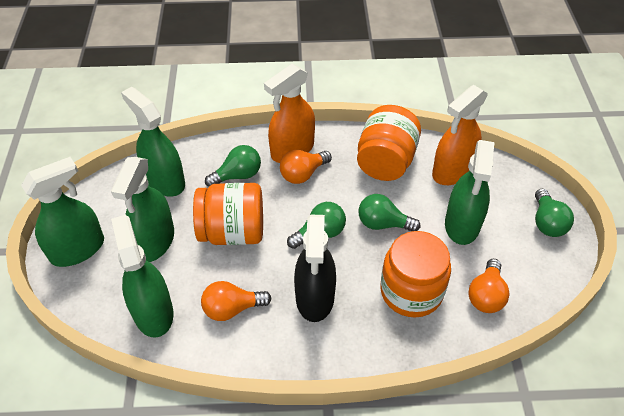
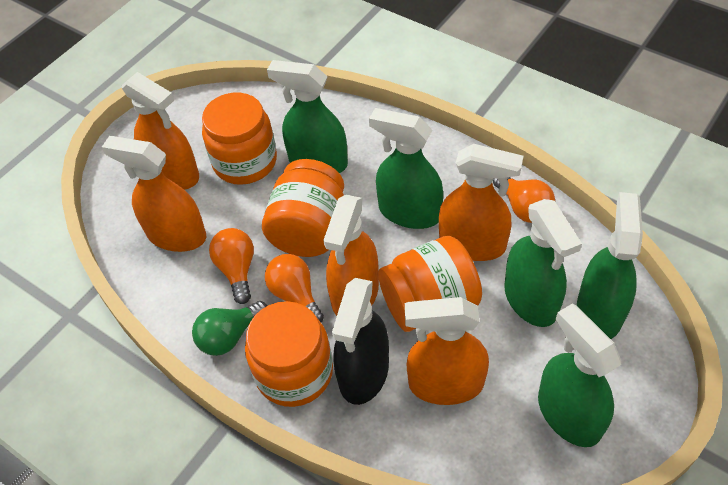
green light bulb: [205,145,261,187] [287,202,346,249] [358,194,420,231] [535,189,574,237] = 4 -> [192,301,267,356] = 1
orange jar: [193,183,263,245] [357,105,421,181] [380,231,451,318] = 3 -> [202,93,277,185] [245,301,333,407] [262,159,344,257] [378,236,482,332] = 4
orange spray bottle: [264,64,315,163] [432,85,488,185] = 2 -> [102,136,206,252] [122,72,199,190] [323,195,379,316] [405,297,489,405] [439,144,523,261] = 5

